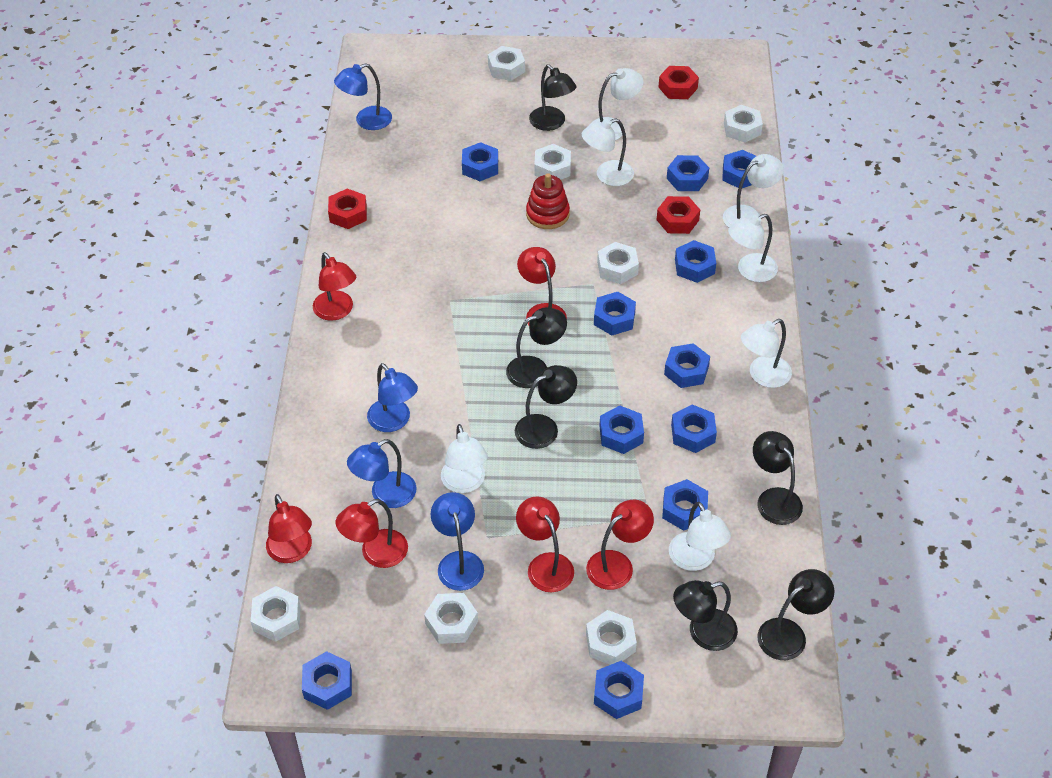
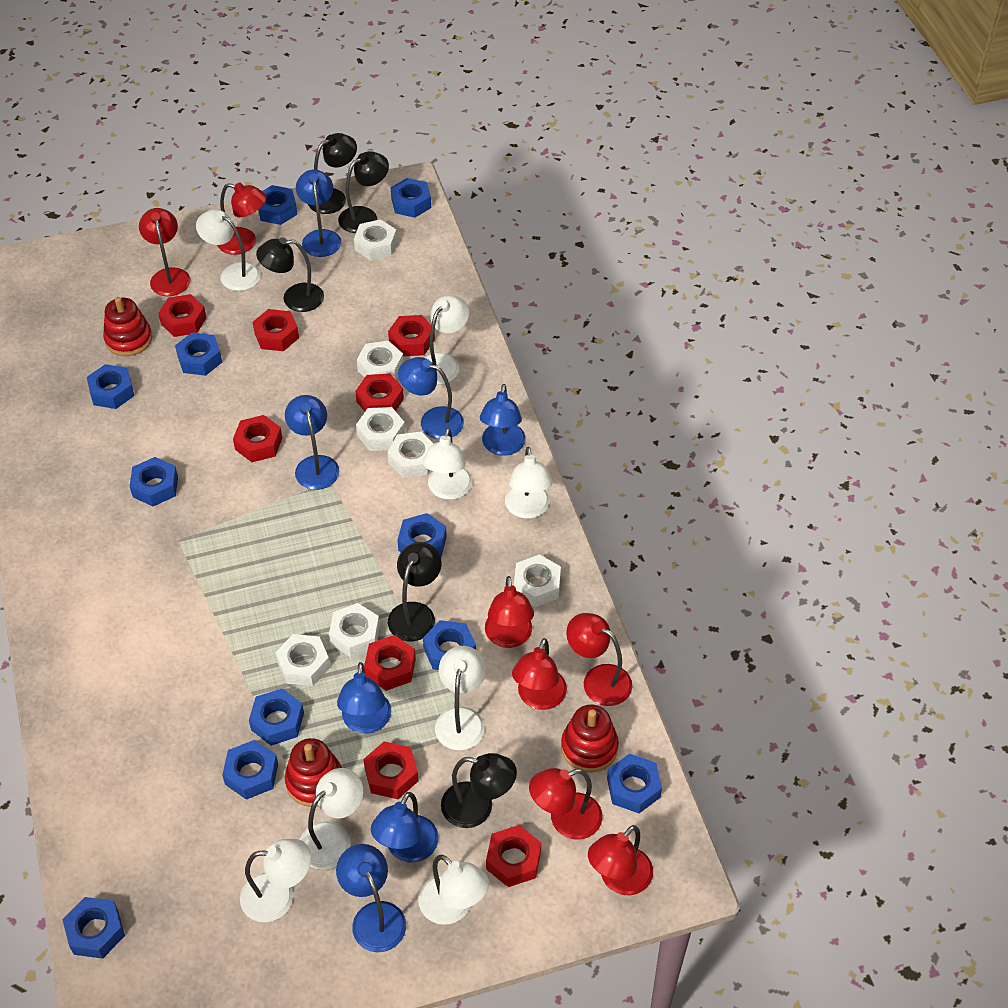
black lamp: [506,307,567,388] [515,365,577,449] [529,64,576,131] [673,580,738,651] [753,431,803,525] [757,569,834,660] = 6 -> [256,237,324,312] [308,133,357,214] [338,151,389,233] [388,542,442,641] [441,753,517,828] = 5
blue lamp: [334,63,392,130] [347,439,417,508] [367,363,418,432] [431,492,484,591] = 4 -> [285,395,339,490] [296,170,341,257] [336,844,406,952] [337,662,391,734] [371,792,439,863] [398,357,464,439] [480,384,526,456] = 7
red lamp: [266,494,312,563] [313,252,356,321] [336,499,408,568] [516,497,574,592] [517,247,567,325] [586,500,654,590] = 6 -> [139,208,190,296] [217,183,267,255] [485,576,534,648] [512,638,567,710] [529,768,603,839] [566,613,632,706] [588,825,653,895] = 7
red nut: [328,189,367,229] [657,196,700,234] [658,66,699,99] = 3 -> [158,294,207,337] [233,415,282,462] [253,309,299,351] [355,373,404,412] [363,741,419,799] [364,635,416,691] [388,315,435,356] [486,825,541,887] = 8
red stacking toy: [526,173,570,229] = 1 -> [103,297,152,356] [285,738,342,807] [561,705,619,773] = 3
white lamp: [441,424,488,493] [582,118,634,186] [590,68,644,140] [669,502,731,571] [723,154,784,227] [728,214,778,282] [741,319,792,388] = 7 -> [196,209,261,291] [240,839,311,922] [300,768,363,870] [418,855,489,925] [422,428,472,500] [424,295,469,385] [435,646,486,750] [505,447,553,519] = 8

